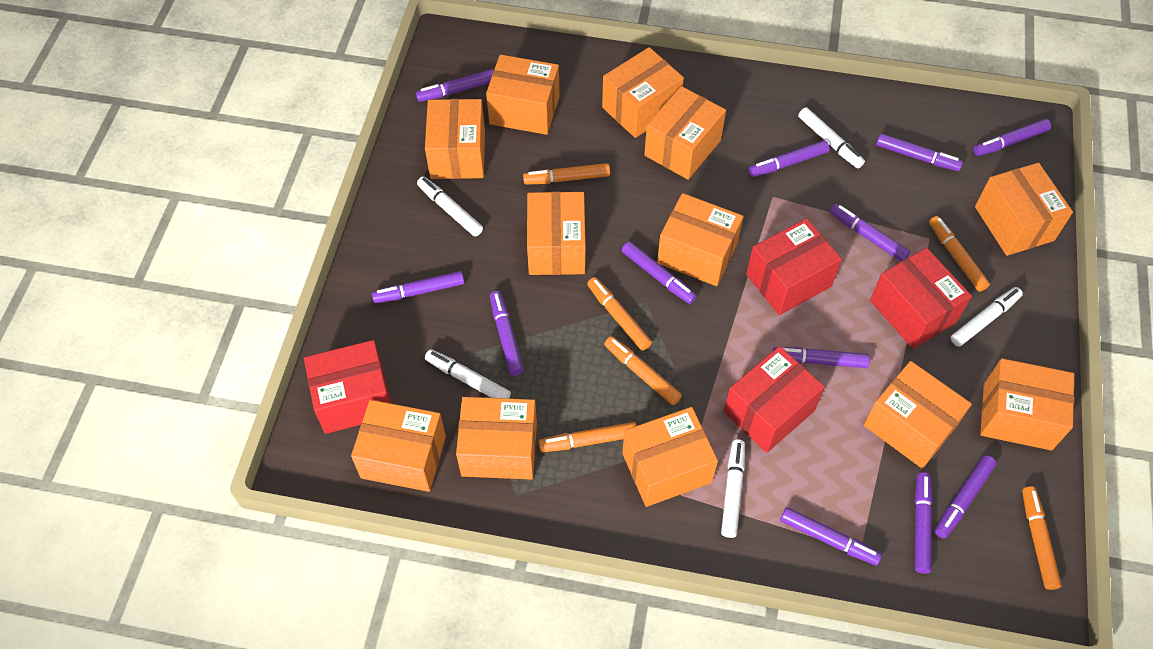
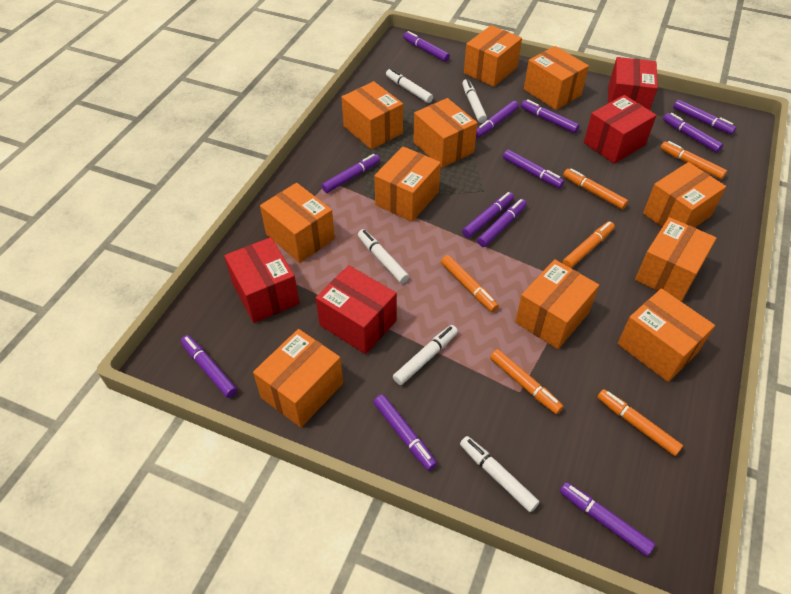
orange box: [351,400,446,492] [425,99,485,179] [456,397,537,480] [486,54,559,135] [527,192,586,275] [602,47,684,138] [622,407,718,507] [644,86,726,180] [657,193,744,286] [864,361,972,469] [975,163,1073,256] [980,358,1074,450] = 12 -> [253,329,343,428] [260,183,335,263] [342,81,403,150] [374,146,441,222] [413,98,478,168] [464,25,522,87] [515,259,599,349] [524,46,589,110] [618,289,715,382] [635,217,716,301] [643,162,726,227] = 11

